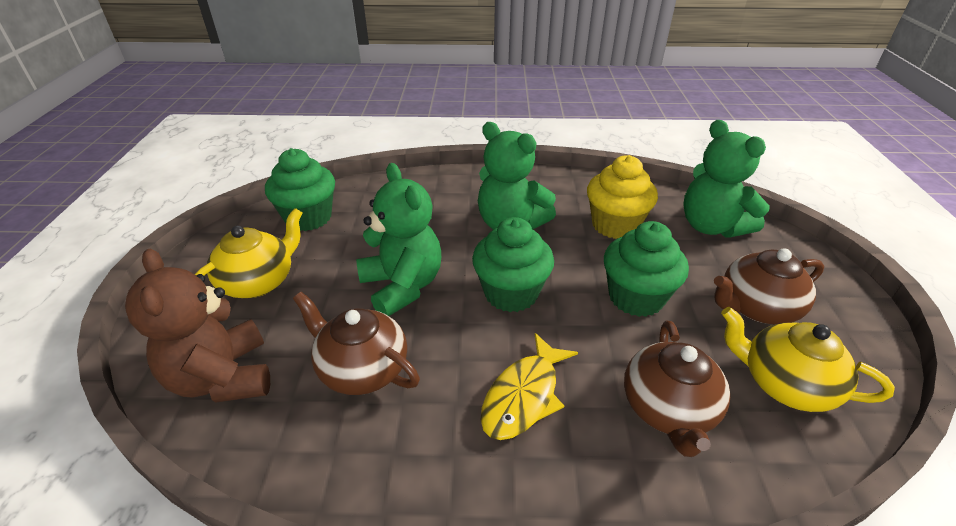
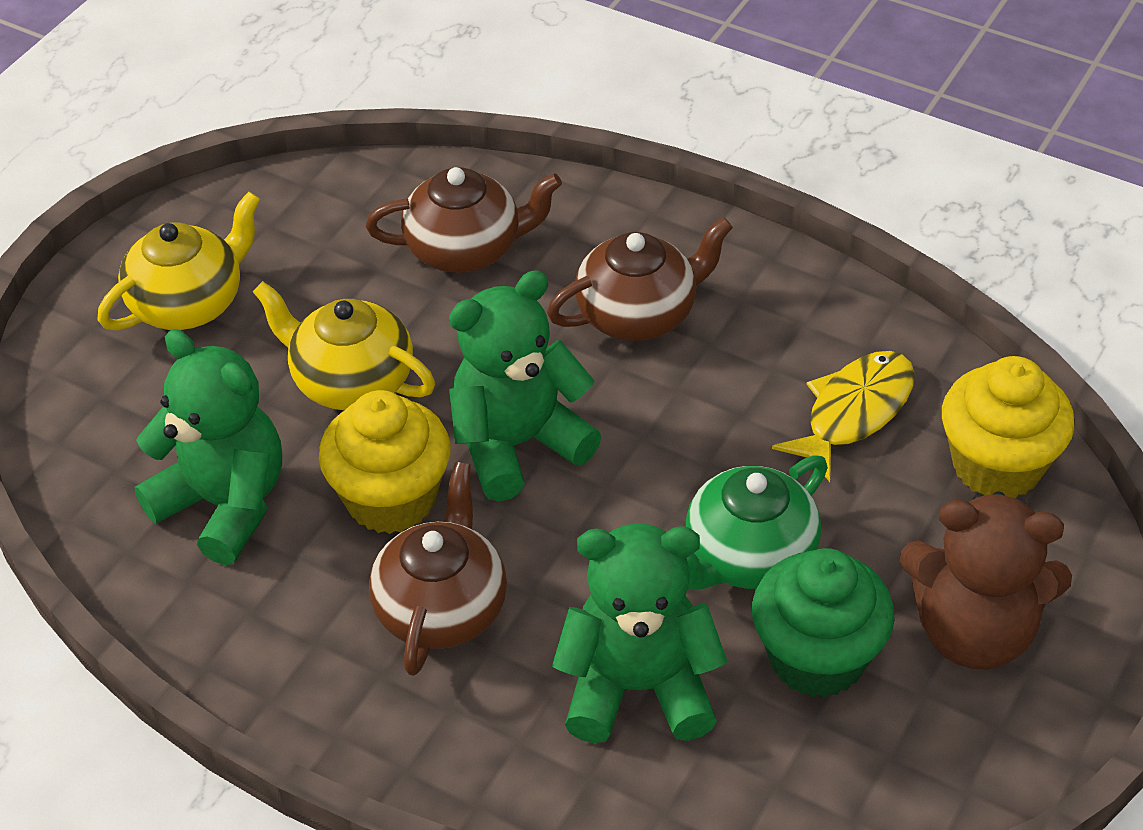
green cupcake: [265,148,335,231] [472,217,554,312] [604,221,689,317] = 3 -> [752,548,895,697] = 1
green teapot: none = 0 -> [686,455,828,589] = 1
yellow cupcake: [587,155,658,239] = 1 -> [319,390,451,534] [942,356,1075,498] = 2

